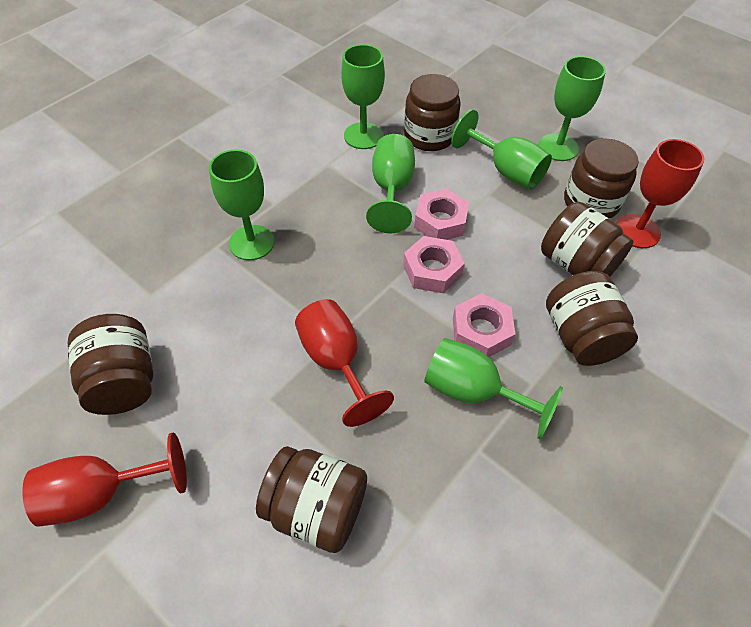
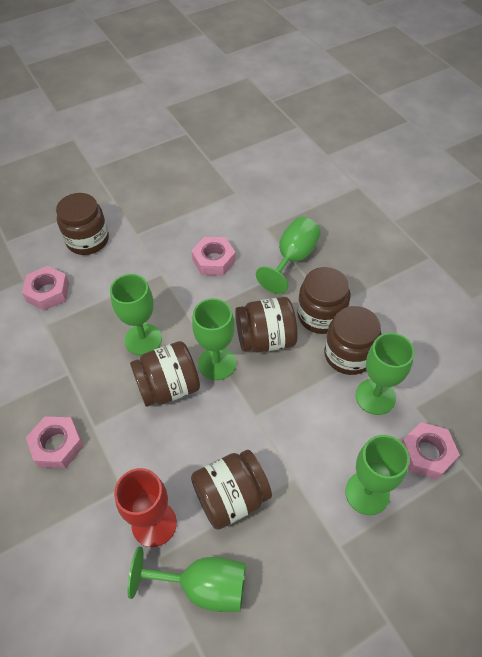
pink nut: [403,236,465,293] [414,189,469,240] [453,293,515,357] = 3 -> [22,266,69,311] [26,417,84,468] [191,237,236,276] [402,422,460,480] = 4
red goblet: [22,432,187,527] [295,299,394,427] [616,139,704,248] = 3 -> [114,468,177,547] = 1

